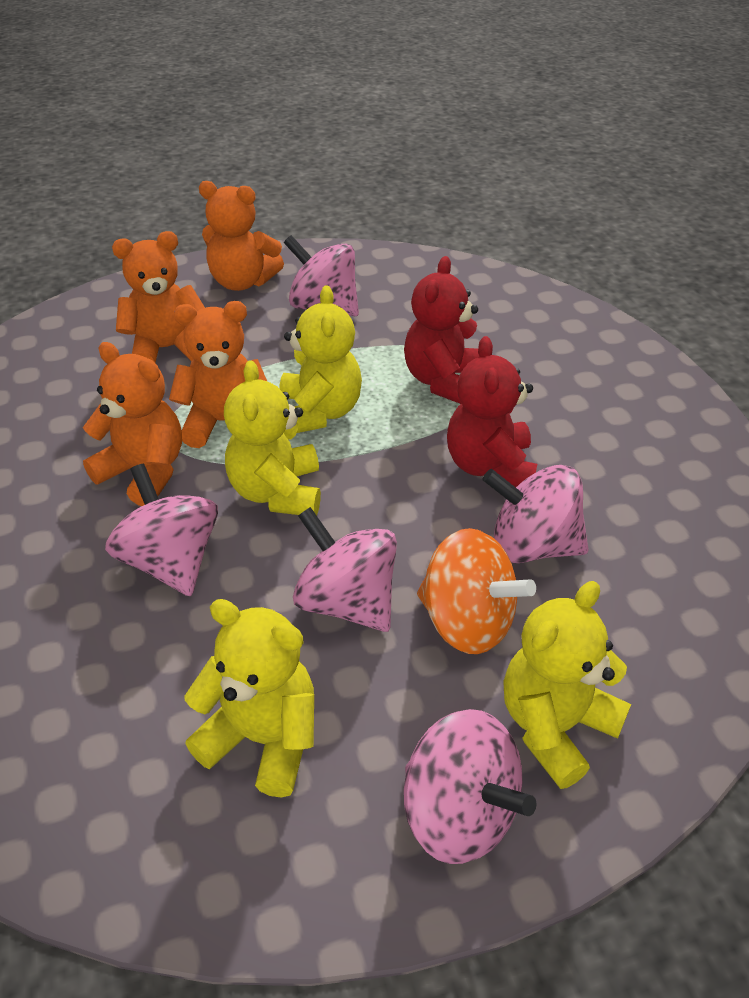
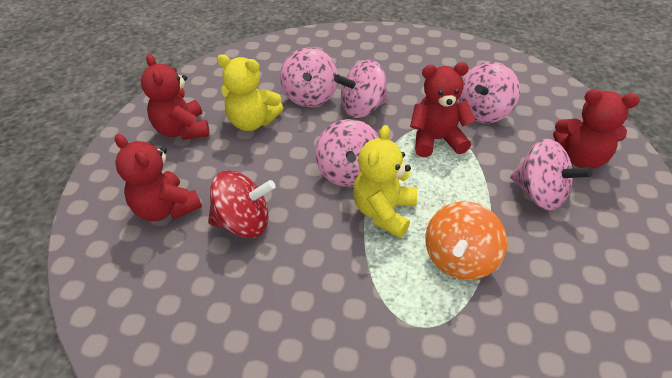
orange teddy bear: [83,342,182,506] [112,231,205,363] [169,301,267,448] [199,181,284,291] = 4 -> none = 0
red spinning top: none = 0 -> [208,170,275,238] = 1
red teddy bear: [404,256,480,404] [447,336,537,487] = 2 -> [115,134,202,221] [141,54,210,140] [410,62,475,157] [553,89,640,169] = 4
yellow teddy bear: [184,599,314,798] [224,360,321,515] [279,286,362,433] [503,581,631,789] = 4 -> [217,54,283,131] [353,125,417,238] = 2

